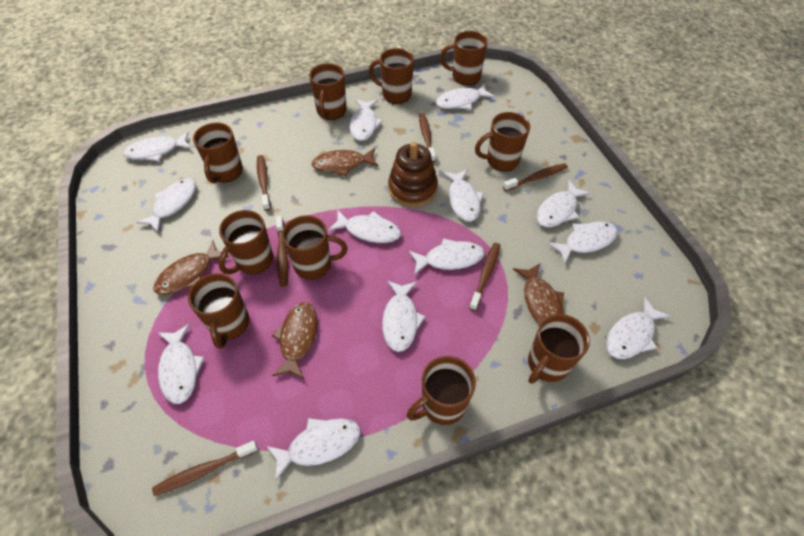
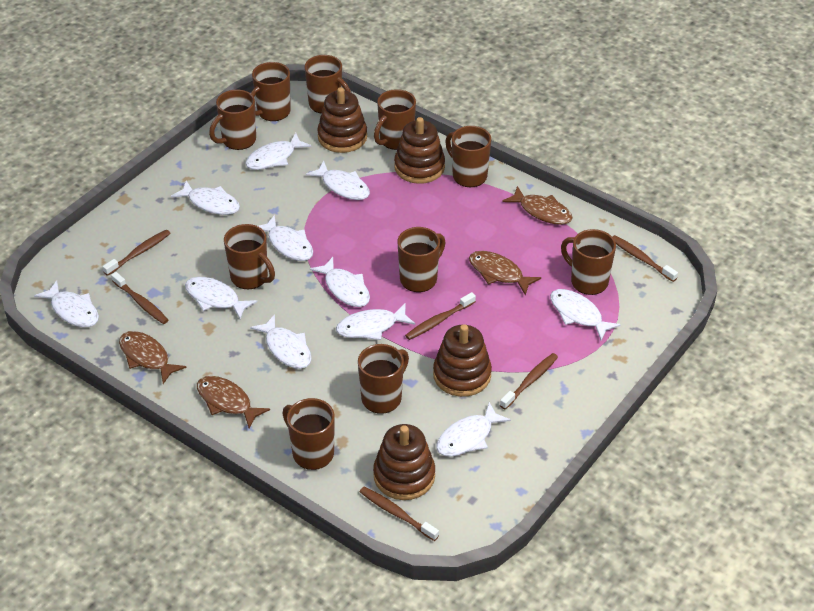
brown stacking toy: [388,142,438,207] = 1 -> [317,87,367,153] [373,424,435,500] [394,117,445,184] [433,324,492,397] = 4
white fish: [123,132,191,161] [136,178,196,232] [157,324,205,404] [266,418,361,481] [328,211,401,243] [349,99,383,141] [382,281,426,352] [409,238,485,275] [436,84,495,109] [443,169,484,222] [536,180,591,227] [548,221,618,264] [606,297,671,359] = 13 -> [34,280,99,327] [171,181,240,215] [185,277,257,320] [245,133,312,170] [250,314,312,369] [258,215,313,261] [306,161,370,200] [310,257,370,307] [336,303,415,340] [436,402,511,457] [550,289,621,340] = 11

